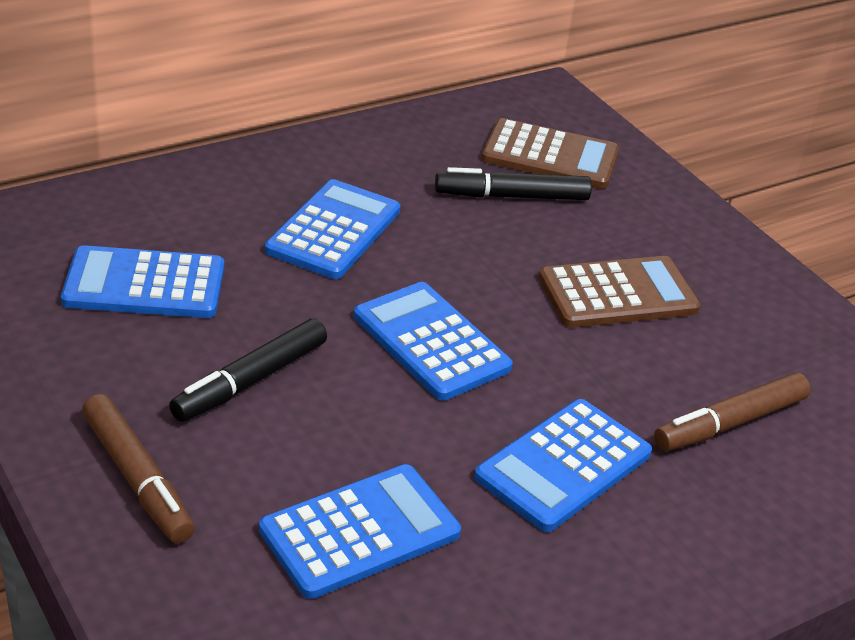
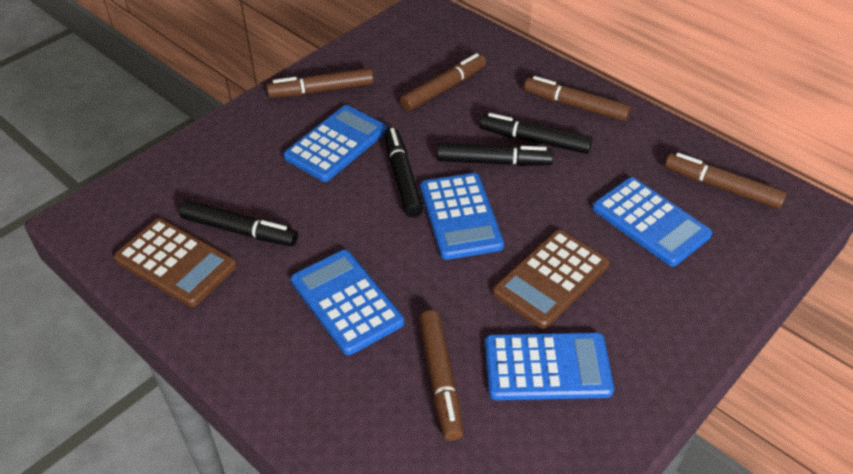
black marker: [169,319,327,422] [435,167,592,200] = 2 -> [179,200,298,246] [384,127,423,217] [437,143,553,166] [479,113,592,154] = 4
brown marker: [82,394,195,543] [654,373,810,451] = 2 -> [267,68,374,98] [400,53,486,111] [419,310,463,441] [524,76,631,121] [665,153,787,209] = 5

